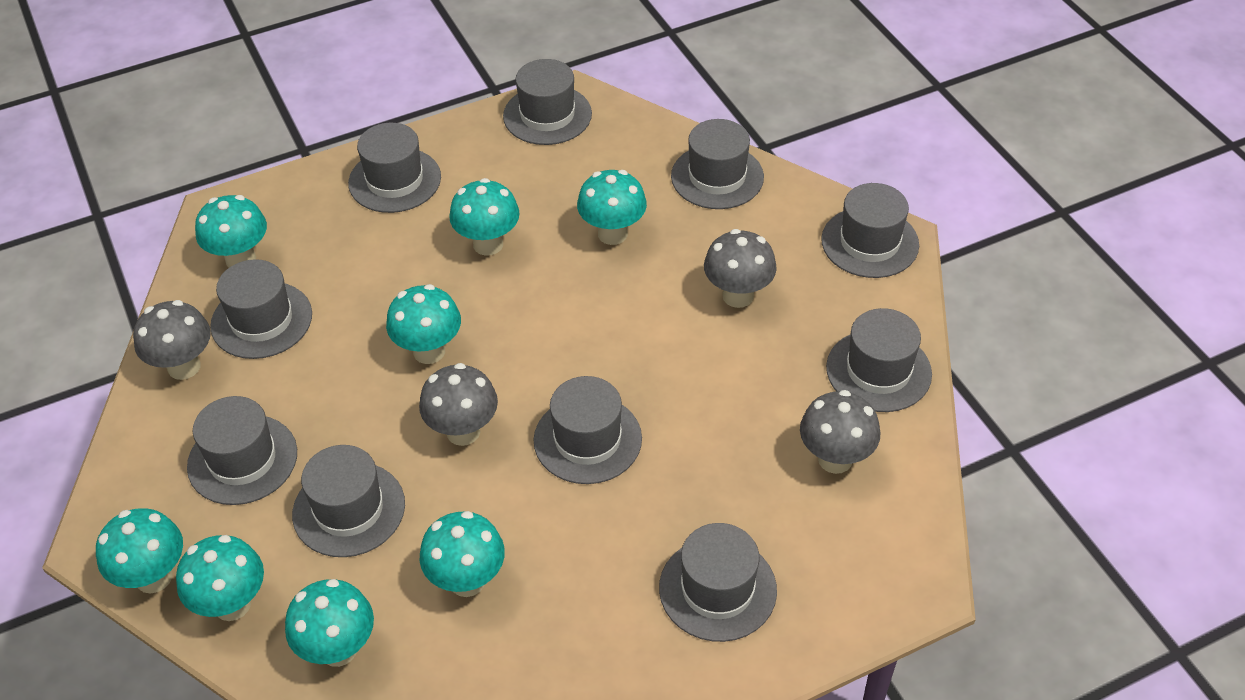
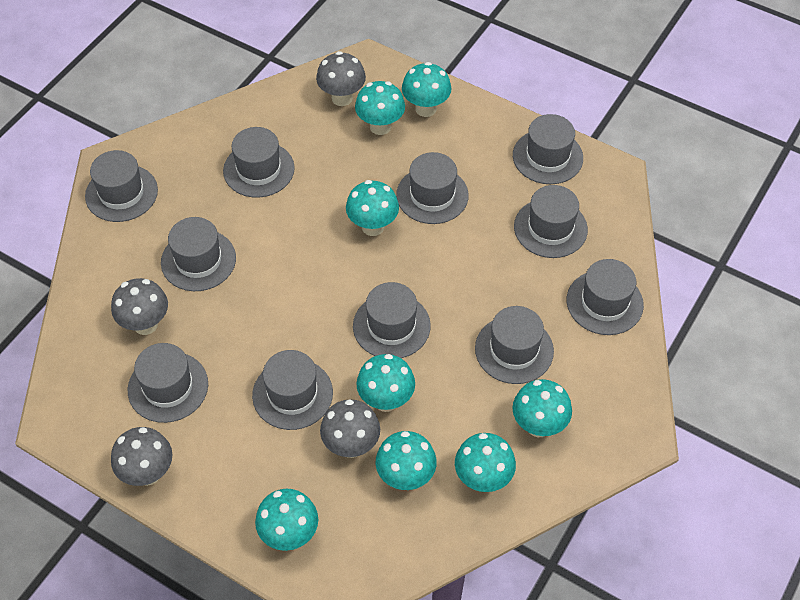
grey hat: [187,396,297,505] [210,259,312,359] [292,445,405,557] [348,123,441,213] [503,59,592,145] [534,376,642,484] [659,523,777,642] [671,119,764,209] [821,183,919,278] [826,308,932,412] = 10 -> [85,150,158,222] [128,343,208,423] [161,217,236,291] [223,127,295,198] [252,350,333,430] [353,282,431,358] [396,152,469,224] [475,306,554,384] [513,114,583,184] [514,185,588,258] [567,259,644,335] = 11

